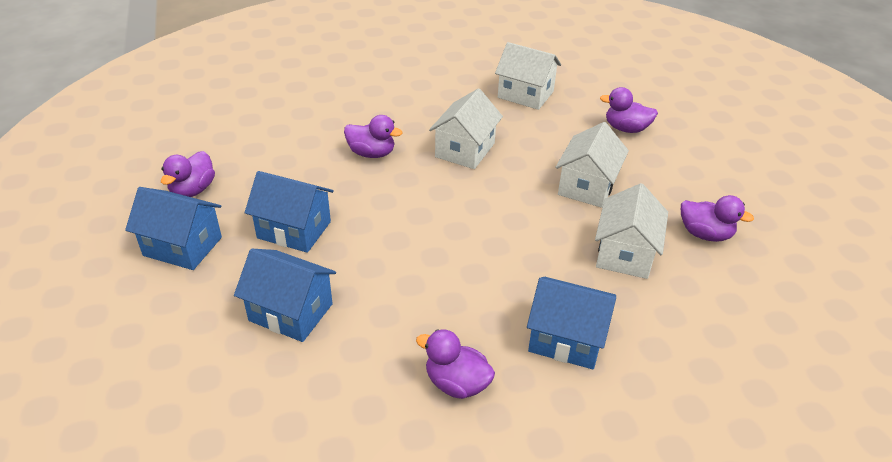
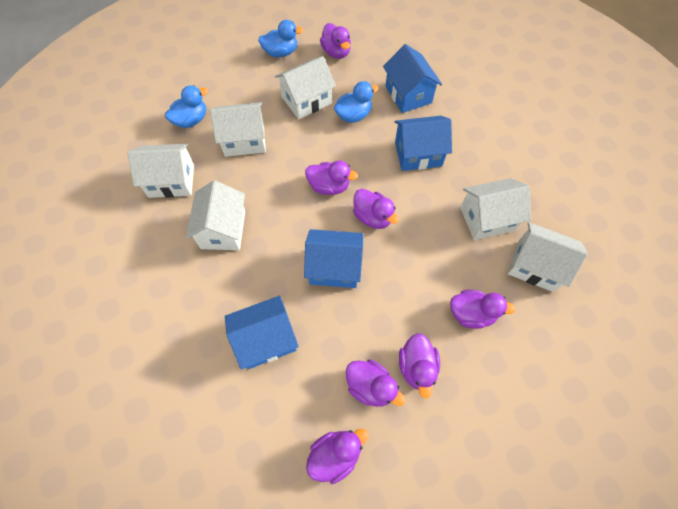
blue duck: none = 0 -> [165,85,208,128] [258,20,303,57] [334,81,379,123] = 3
purple duck: [161,151,215,197] [344,115,402,158] [416,330,495,399] [600,87,658,133] [681,195,754,242] = 5 -> [305,160,358,195] [306,429,368,484] [320,23,351,59] [346,360,405,407] [353,189,399,229] [399,333,440,398] [450,290,515,329] = 7
white house: [429,88,503,169] [495,42,561,110] [555,122,629,208] [595,183,668,279] = 4 -> [128,144,194,198] [186,180,245,250] [210,102,266,157] [275,56,336,119] [460,178,531,240] [508,222,588,292] = 6

